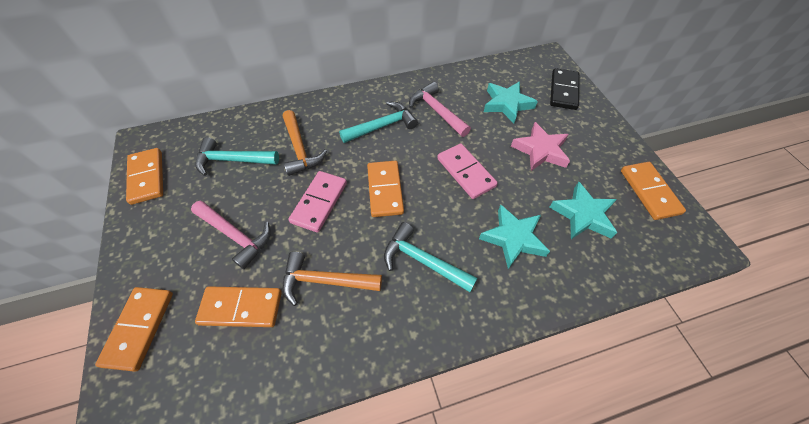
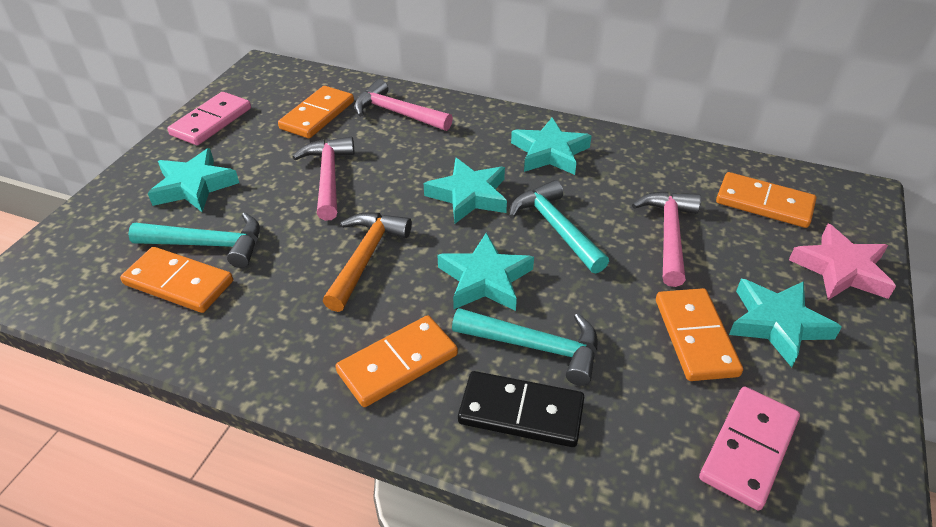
orange hammer: [282,251,382,306] [283,110,327,176] = 2 -> [323,212,412,312] = 1
pink hammer: [191,200,271,269] [409,82,471,137] = 2 -> [293,137,355,221] [354,79,453,131] [632,191,701,287] = 3
turquoise star: [479,205,550,269] [484,81,538,124] [549,182,617,239] = 3 -> [147,148,239,212] [424,158,507,224] [438,233,534,311] [511,118,592,175] [729,279,842,367] = 5

